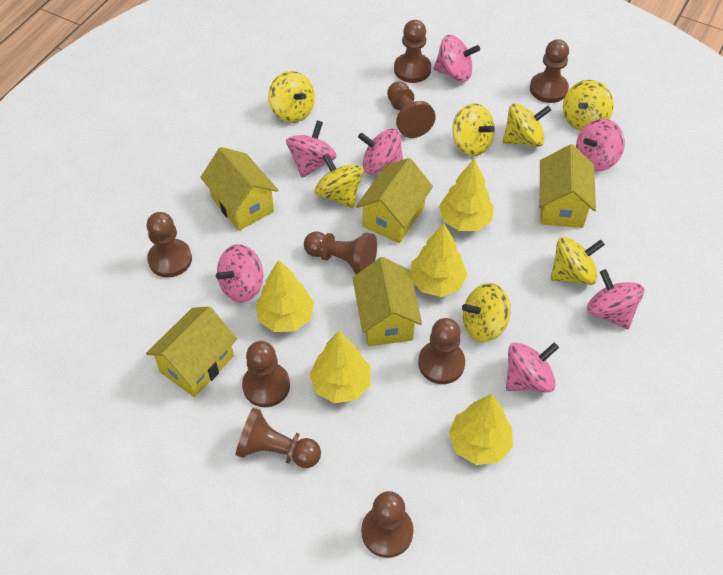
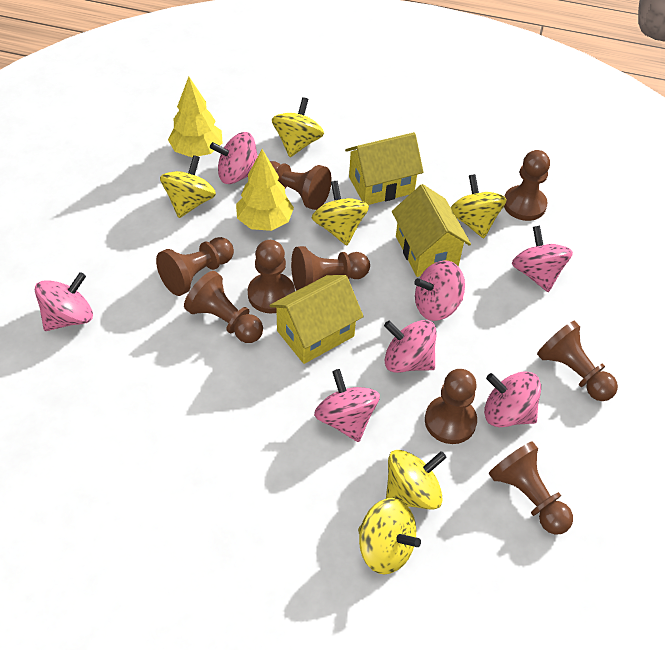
yellow house: [146,306,237,397] [200,147,278,231] [352,257,422,346] [356,158,433,243] [539,144,596,228] = 5 -> [270,275,364,364] [345,132,424,205] [392,184,471,277] = 3
yellow spinning top: [268,71,315,123] [315,153,363,208] [452,103,495,156] [462,283,511,342] [503,103,551,147] [550,237,605,285] [563,80,614,131] = 7 -> [160,155,216,218] [272,97,324,157] [312,181,369,245] [358,498,421,574] [386,450,447,510] [451,174,507,238] = 6
yellow tree: [255,259,314,332] [309,331,371,403] [410,224,467,297] [439,159,494,231] [449,394,513,465] = 5 -> [168,77,223,157] [236,149,294,231] = 2

